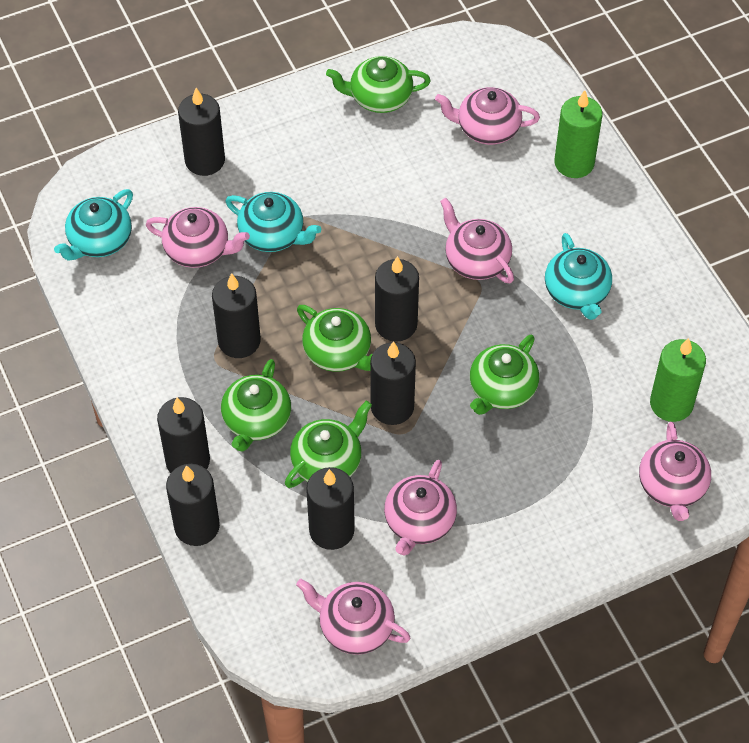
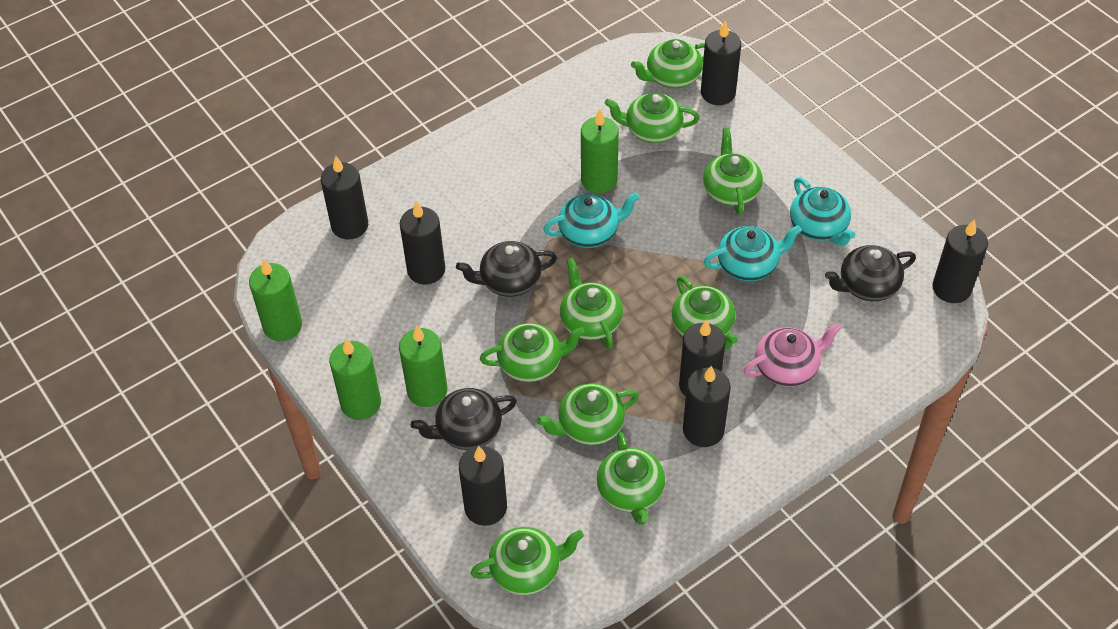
black teapot: none = 0 -> [411,388,517,450] [456,241,557,297] [825,245,916,301] = 3
green candle: [555,90,602,178] [650,338,706,422] = 2 -> [249,258,302,341] [329,339,381,420] [399,325,447,407] [581,109,619,193] = 4
green teapot: [221,359,291,452] [285,401,372,488] [297,305,372,372] [326,56,431,113] [470,335,539,415] = 5 -> [470,527,584,595] [480,323,585,382] [537,383,639,445] [560,258,623,349] [597,432,665,525] [605,93,699,143] [631,39,705,89] [672,276,738,350] [703,128,763,215] = 9
pink teapot: [146,207,250,268] [296,579,410,655] [384,460,457,556] [435,87,540,145] [440,198,514,283] [639,422,711,521] = 6 -> [743,322,842,387] = 1

